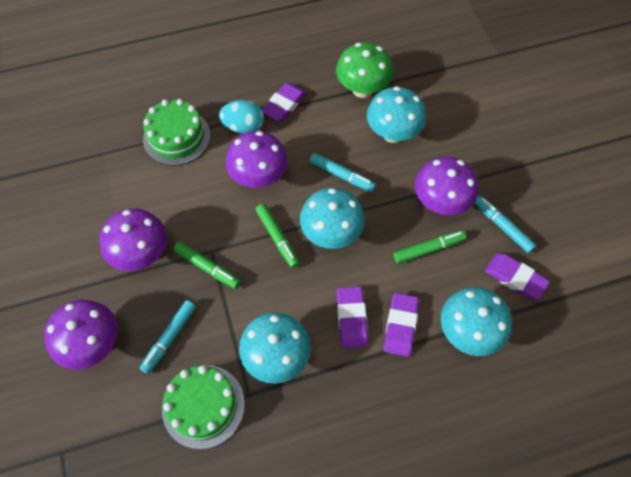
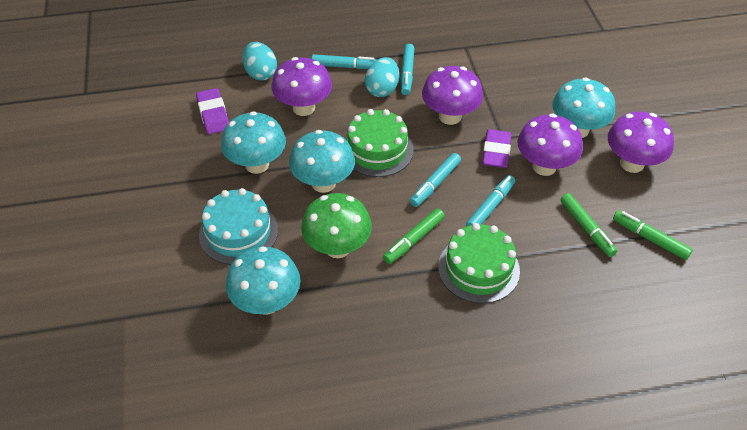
purple eraser: [262,83,307,122] [337,286,368,348] [384,293,419,357] [485,254,550,300] = 4 -> [196,88,229,134] [482,129,511,168] = 2
turquoise cake: none = 0 -> [199,188,278,265] = 1
turquoise egg: [219,100,264,134] = 1 -> [242,42,277,80] [365,57,399,97] = 2
turquoise marker: [140,300,196,374] [310,153,376,192] [475,196,536,253] = 3 -> [312,54,377,69] [401,44,414,95] [410,153,461,207] [466,175,515,227] = 4

